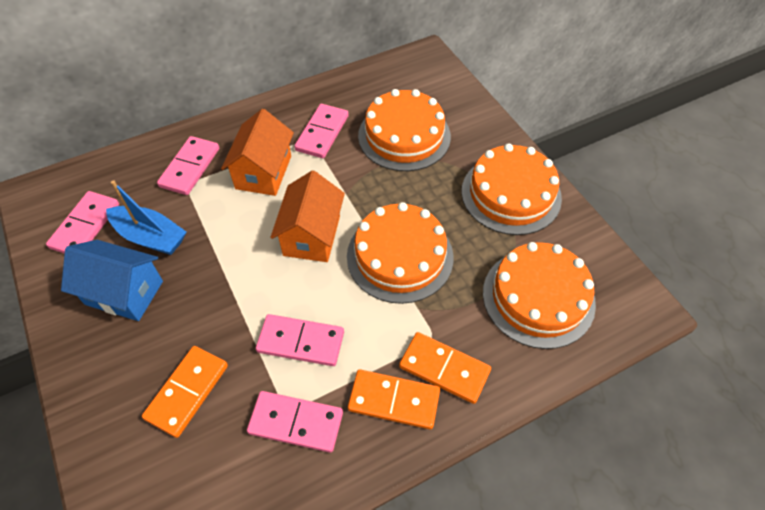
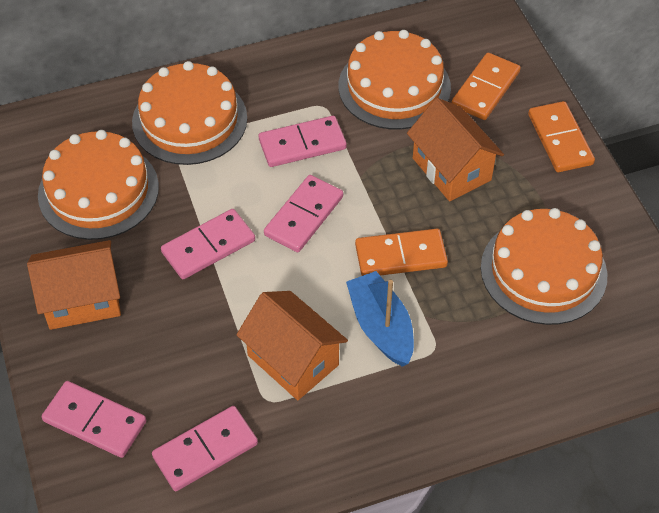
blue house: [61,240,163,321] = 1 -> none = 0
orange house: [221,109,294,196] [270,170,345,262] = 2 -> [27,240,121,330] [236,291,348,400] [407,98,504,201] = 3

